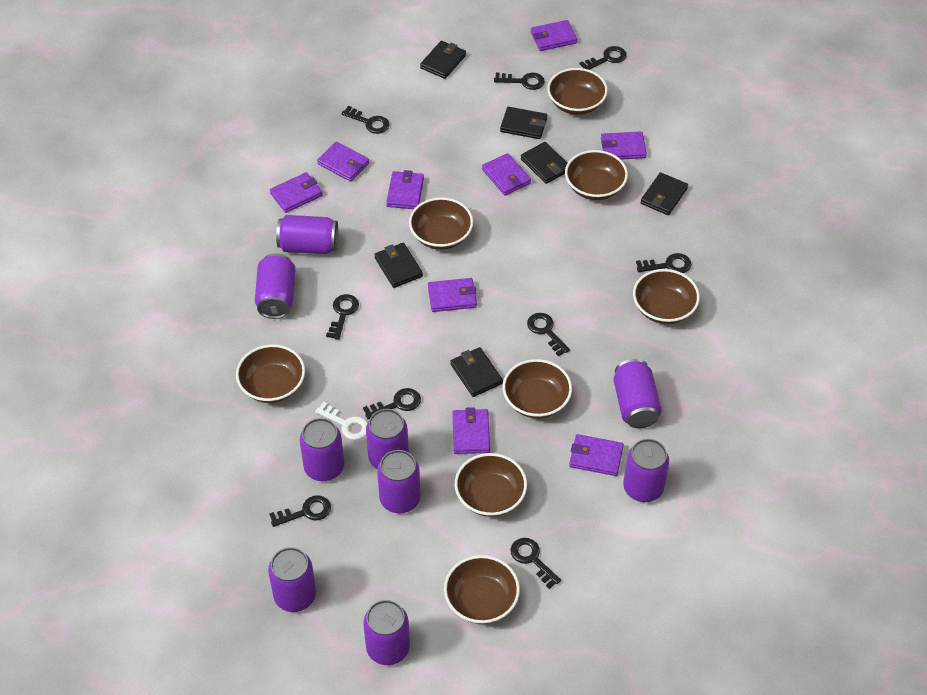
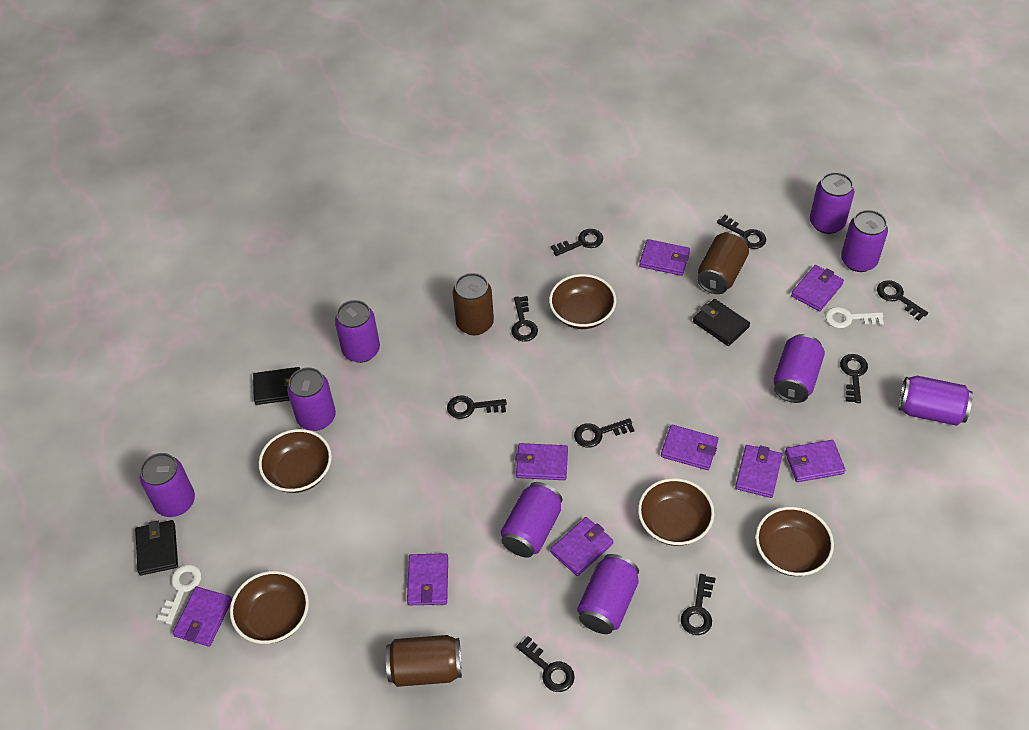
black wallet: [374,243,423,288] [420,41,466,79] [450,347,503,397] [500,107,548,139] [521,142,567,184] [640,172,688,215] = 6 -> [135,520,178,576] [253,367,300,405] [693,299,750,346] = 3
brown bowl: [236,344,305,403] [409,197,473,250] [444,555,520,624] [455,453,527,517] [503,359,572,418] [547,68,608,115] [565,150,628,200] [633,269,700,324] = 8 -> [230,571,309,644] [259,429,332,493] [549,274,616,329] [638,478,714,546] [755,507,834,576] = 5
brown can: none = 0 -> [386,635,462,687] [453,273,494,335] [697,232,749,294] = 3
white key: [315,402,368,440] = 1 -> [157,564,201,625] [825,307,884,328] = 2

